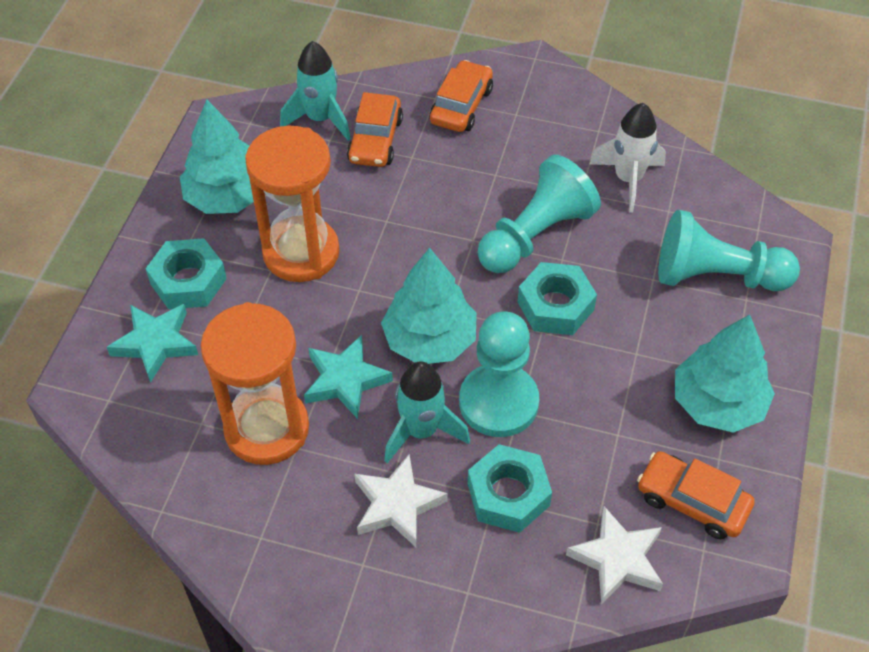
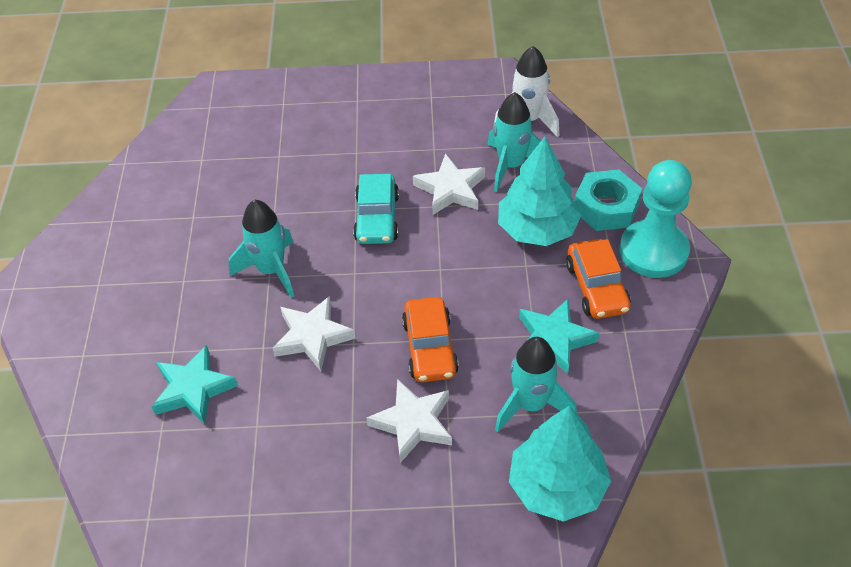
orange car: [347,92,403,167] [430,60,493,132] [637,451,755,539] = 3 -> [402,297,459,382] [566,239,631,319] = 2
orange hourglass: [201,302,309,465] [245,126,340,282] = 2 -> none = 0
turquoise car: none = 0 -> [353,174,399,244] = 1
turquoise nut: [146,238,227,309] [468,444,552,533] [518,262,597,335] = 3 -> [575,169,642,231] = 1
turquoise pawn: [459,311,539,437] [477,155,601,273] [658,210,800,291] = 3 -> [619,160,692,278] = 1
turquoise rocket: [280,41,351,141] [384,361,470,463] = 2 -> [229,200,294,298] [487,92,541,192] [495,337,577,432] = 3
turquoise tree: [180,100,254,214] [381,248,477,364] [675,314,775,433] = 3 -> [498,137,581,246] [509,406,611,522] = 2
white star: [354,454,448,547] [566,506,663,604] = 2 -> [273,296,356,371] [366,379,452,463] [413,153,485,215] = 3

